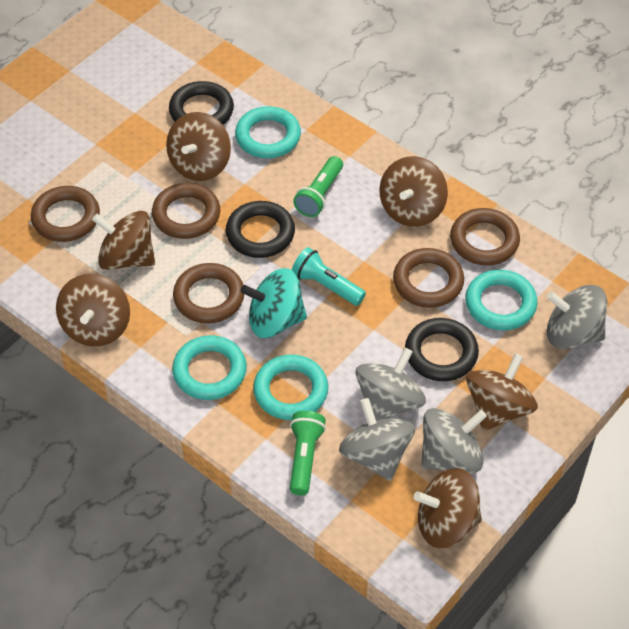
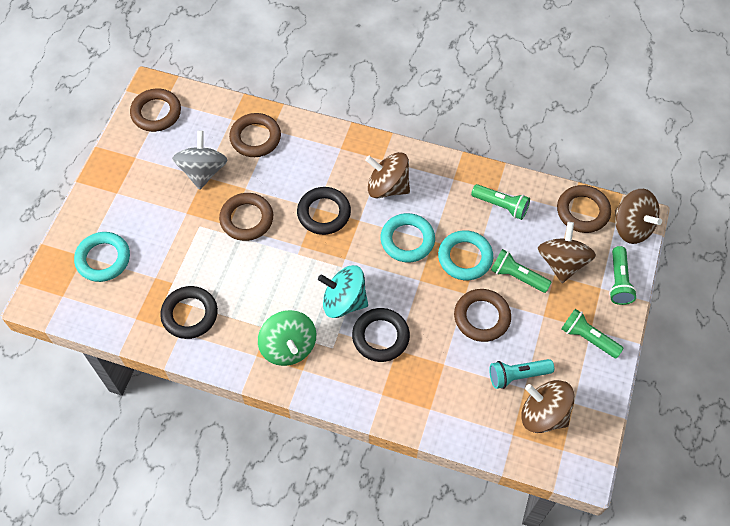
brown spinning top: [56,274,130,346] [92,211,155,270] [166,112,231,181] [379,156,448,227] [414,468,482,548] [466,353,538,431] = 6 -> [365,152,410,198] [521,380,575,433] [538,222,596,283] [615,189,662,244] = 4
green flashlight: [290,411,326,495] [293,156,343,217] = 2 -> [471,184,530,220] [491,249,552,293] [562,309,624,359] [609,246,637,305] = 4
green spinning top: none = 0 -> [258,310,316,366] = 1
grey spinning top: [339,398,415,481] [355,348,426,420] [421,408,487,473] [547,285,607,349] = 4 -> [172,130,227,190] = 1
turquoise ring: [172,335,247,400] [235,106,301,158] [253,354,328,420] [465,269,537,330] = 4 -> [74,232,130,282] [381,213,435,262] [438,230,493,280] = 3

